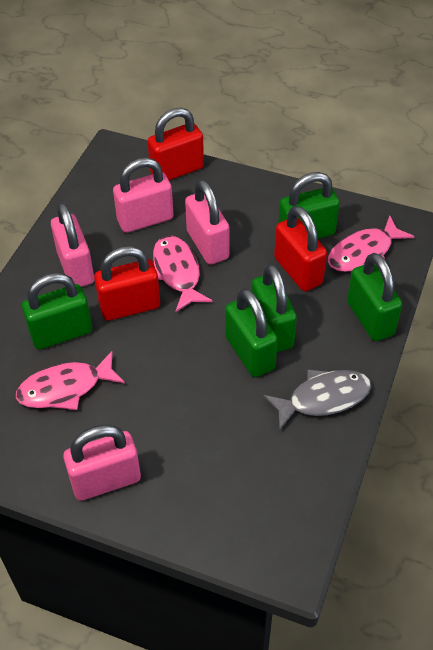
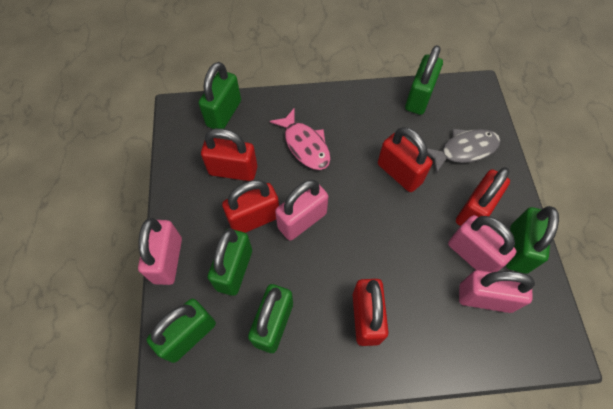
green padlock: [22,273,92,350] [225,288,278,377] [252,264,297,352] [278,172,340,239] [347,253,402,341] = 5 -> [147,299,216,363] [199,62,241,129] [208,228,252,296] [248,284,293,353] [405,45,443,115] [506,206,559,274] = 6
pink fish: [16,351,125,410] [153,235,213,312] [328,215,415,272] = 3 -> [270,108,330,170] = 1
red padlock: [94,246,160,321] [147,108,204,180] [274,206,327,291] = 3 -> [201,128,257,181] [222,180,279,233] [353,279,389,346] [378,127,433,192] [456,167,510,226] = 5

